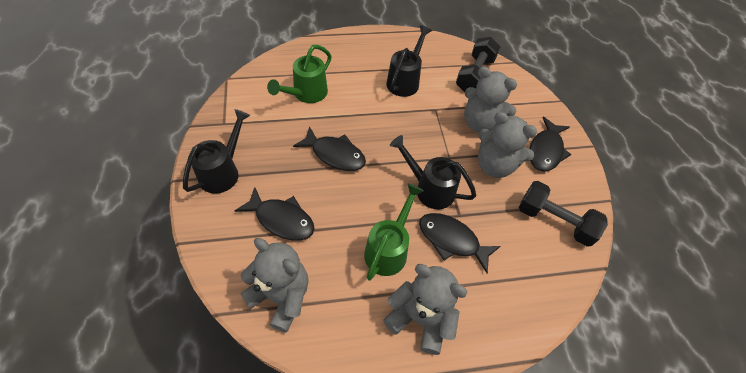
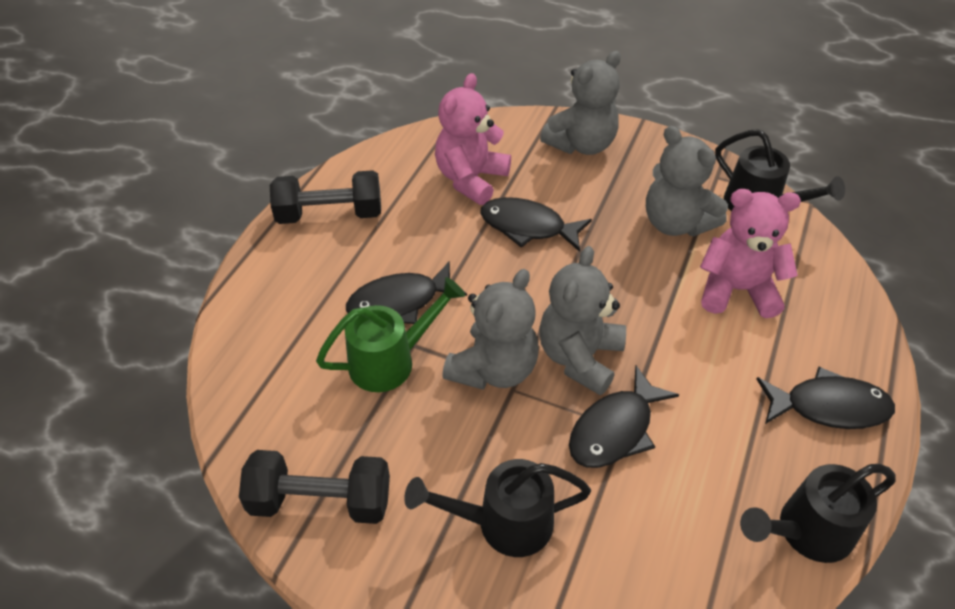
green watering can: [267,45,332,103] [364,184,424,281] = 2 -> [316,277,465,392] = 1
pink teddy bear: none = 0 -> [435,73,511,205] [700,189,801,318] = 2

